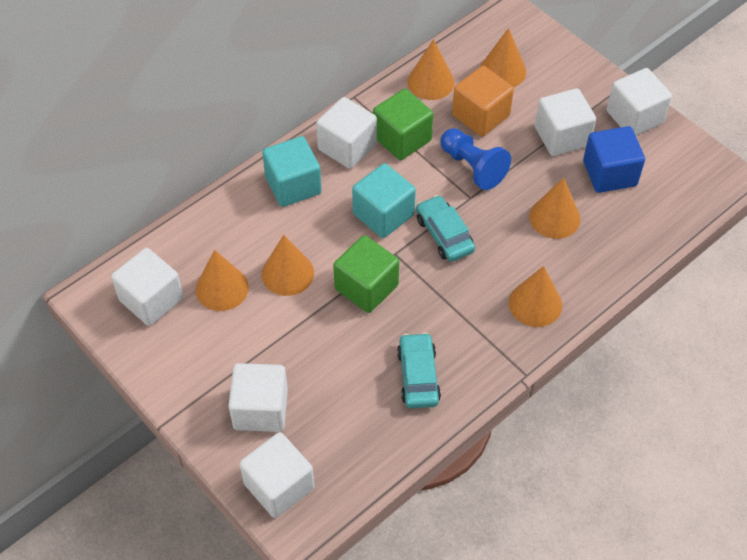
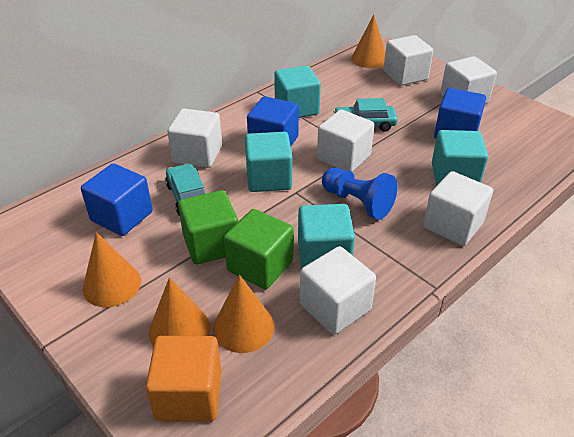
blue cube: [583,126,645,193] = 1 -> [81,163,153,236] [247,96,299,146] [434,88,486,139] = 3
orange cone: [195,250,249,311] [262,235,314,296] [407,39,455,100] [480,28,526,87] [509,266,562,327] [529,177,581,239] = 6 -> [83,232,141,307] [149,277,210,347] [213,275,274,353] [351,15,385,68] = 4
turquoise cube: [262,136,322,207] [352,163,416,238] = 2 -> [245,132,292,192] [274,66,321,118] [298,204,355,269] [432,130,488,186] = 4

